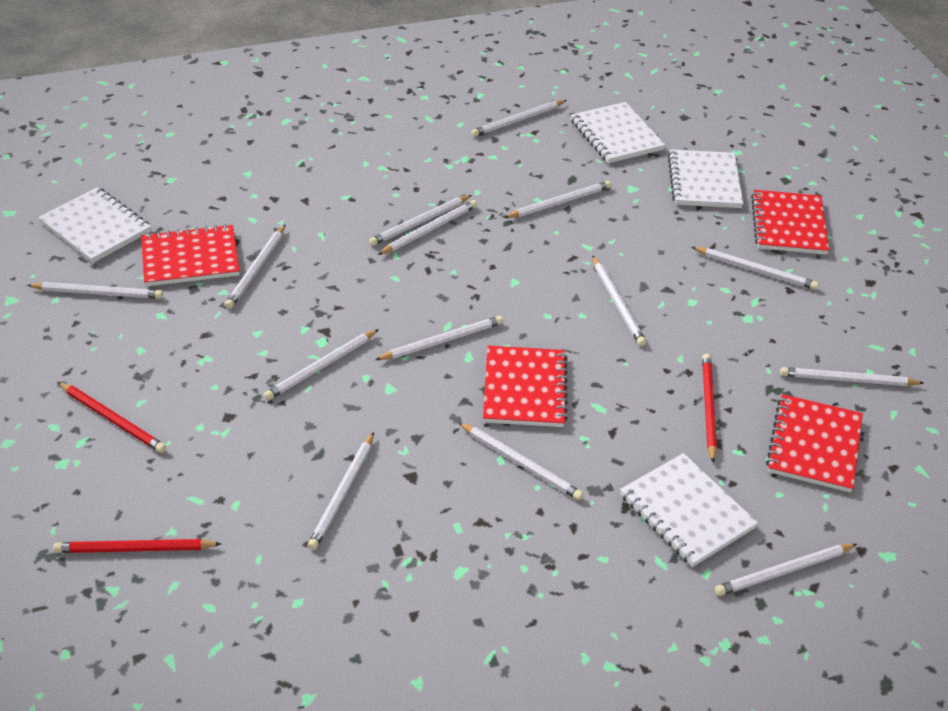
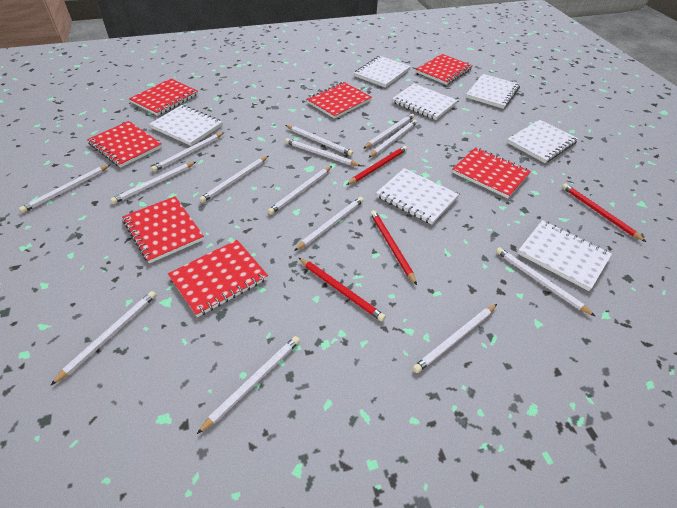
red notebook: [141,224,240,286] [483,345,568,427] [751,190,829,255] [766,394,863,492] = 4 -> [87,121,162,168] [122,196,204,263] [129,79,198,116] [168,240,268,317] [307,82,372,119] [416,54,473,85] [452,147,531,198] = 7
red pencil: [53,539,221,553] [58,382,166,453] [702,354,717,463] = 3 -> [299,258,386,321] [347,146,407,185] [370,210,417,285] [562,183,646,242] = 4
white notebook: [38,187,151,263] [571,102,665,163] [620,453,758,567] [668,149,744,208] = 4 -> [149,105,222,146] [354,56,411,88] [376,168,459,225] [392,83,458,120] [466,74,520,109] [507,119,578,163] [518,220,612,291] = 7

